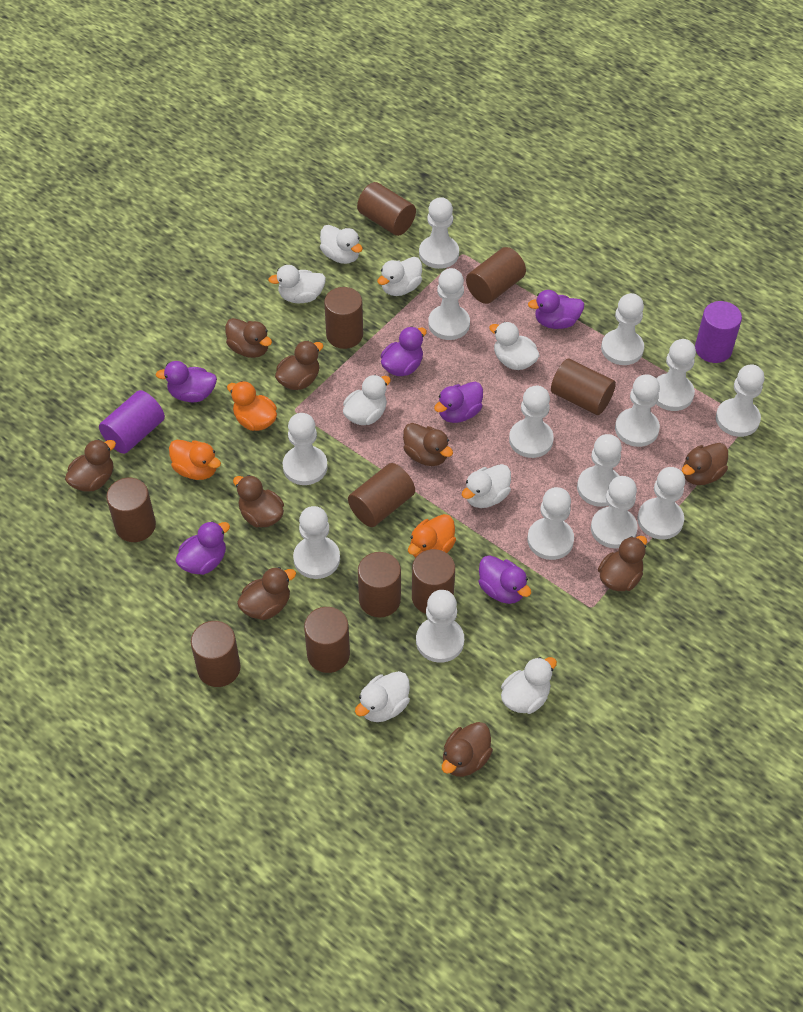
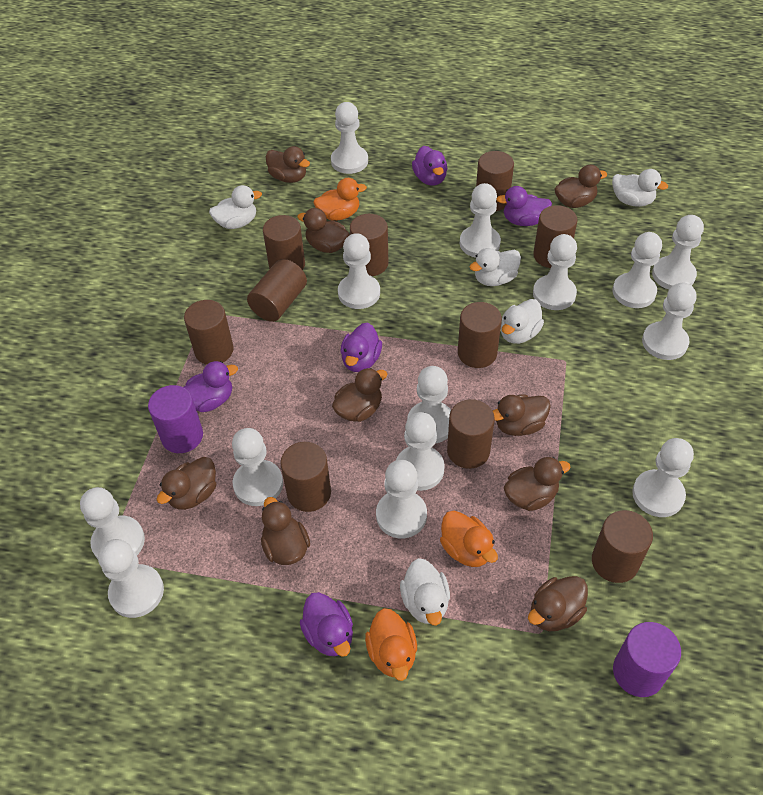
purple duck: [155,361,217,402] [175,521,230,575] [381,326,427,376] [434,382,483,423] [479,555,531,604] [528,290,584,329] = 6 -> [184,361,238,412] [300,592,353,657] [340,322,382,372] [412,146,447,186] [496,186,552,226] = 5
white duck: [268,265,326,303] [320,225,363,264] [343,375,391,425] [355,671,410,722] [377,257,422,296] [462,464,511,508] [489,322,540,370] [501,657,557,714] = 8 -> [209,185,262,229] [400,558,450,626] [470,248,521,286] [501,299,544,344] [612,169,668,207] = 5

